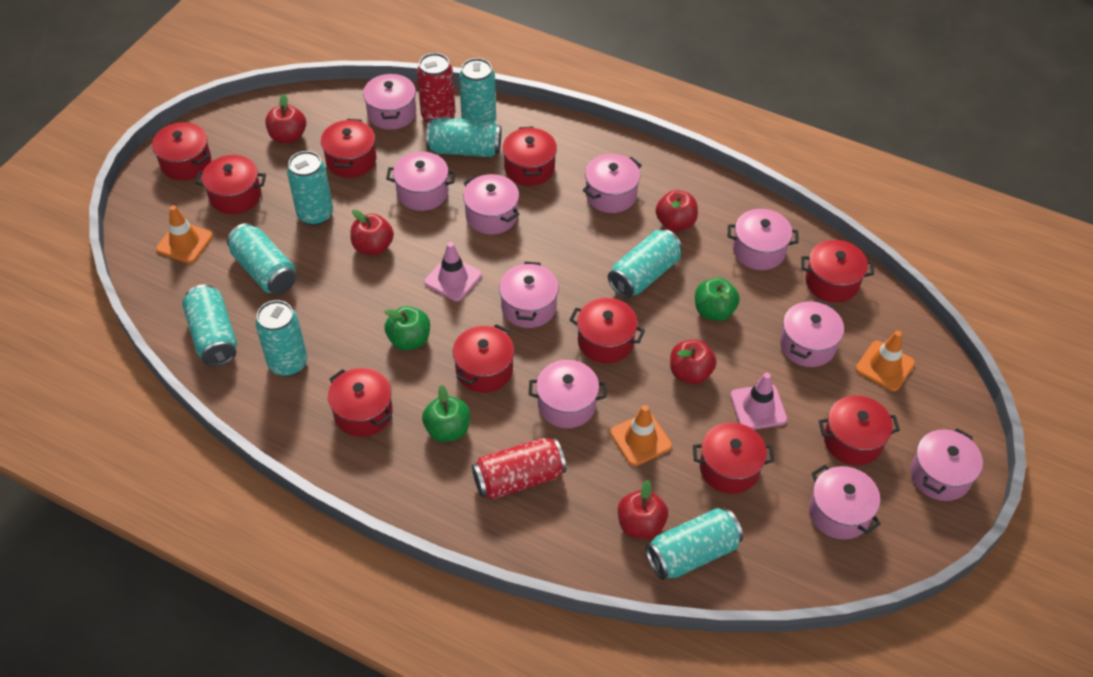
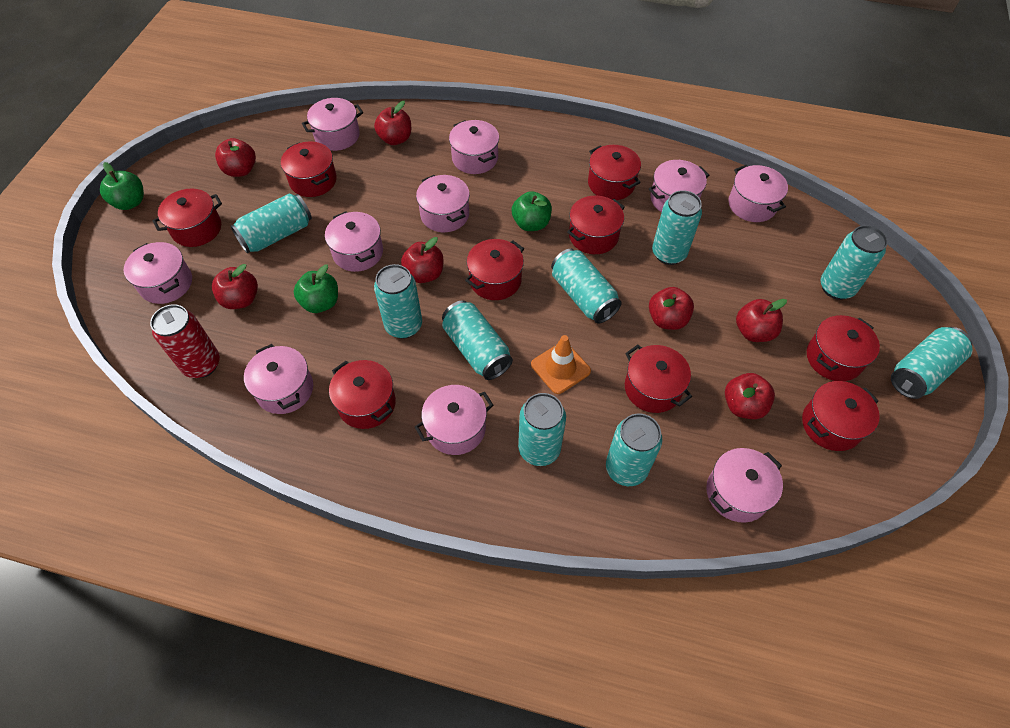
orange traffic cone: [156,205,213,264] [610,405,672,466] [856,331,915,391] = 3 -> [531,335,591,394] = 1
pink traffic cone: [424,242,482,302] [730,373,787,430] = 2 -> none = 0
red apple: [265,94,306,143] [350,209,394,256] [618,480,668,539] [656,190,698,231] [670,339,717,384] = 5 -> [212,264,258,309] [215,138,256,177] [374,101,411,145] [401,237,443,283] [649,287,694,330] [725,373,775,419] [736,299,787,342] = 7
red can: [417,53,455,122] [472,438,566,500] = 2 -> [150,304,220,378] = 1
red pot: [152,122,211,180] [195,155,266,214] [321,119,376,178] [328,368,393,437] [452,324,514,393] [502,126,557,186] [570,298,645,364] [693,422,774,494] [801,240,874,303] [819,395,900,465] = 10 -> [153,189,222,247] [281,141,337,197] [329,360,396,429] [465,239,524,300] [567,196,625,254] [588,145,641,200] [625,345,692,413] [802,381,880,451] [807,315,880,381] = 9
turquoise can: [182,284,237,367] [227,223,296,295] [255,300,307,377] [287,151,333,226] [426,117,501,157] [459,58,496,122] [608,229,682,298] [646,508,743,580] = 8 -> [231,193,312,253] [374,264,422,339] [442,300,513,380] [518,393,566,466] [551,249,621,324] [606,414,663,486] [652,190,702,265] [821,225,888,300] [891,327,973,399] = 9

